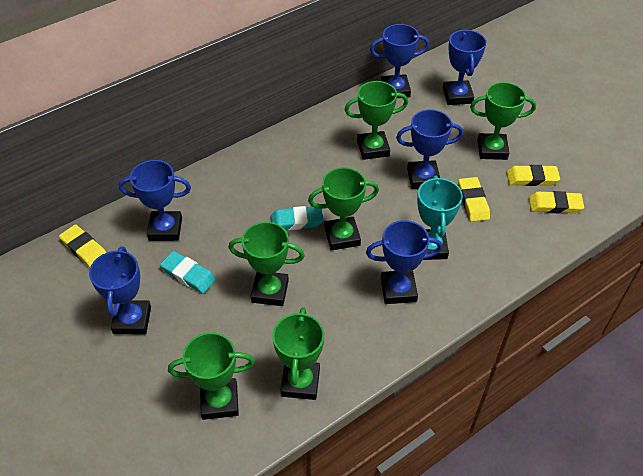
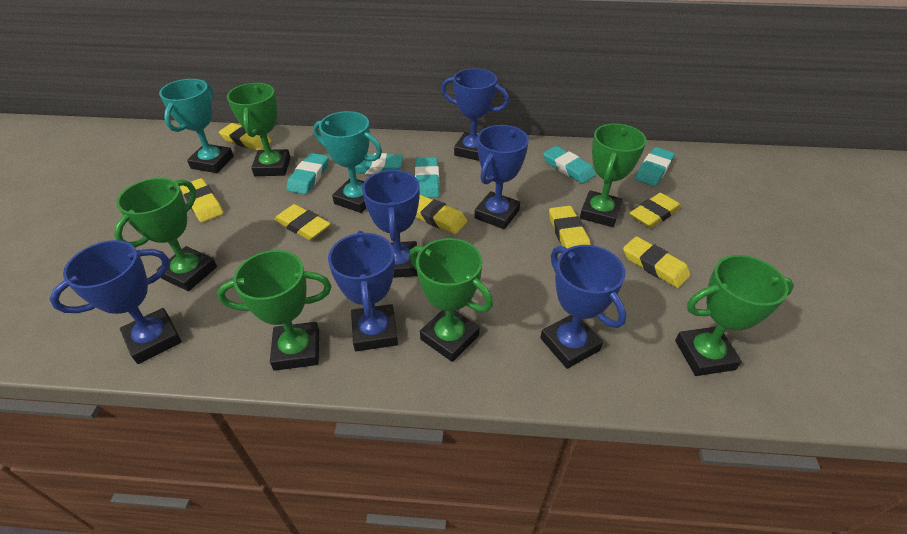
turquoise eraser: [160,251,216,294] [271,206,323,230] = 2 -> [287,153,329,194] [355,153,403,174] [415,157,439,198] [543,146,596,184] [635,147,675,186] = 5
turquoise trophy: [417,176,463,260] = 1 -> [159,79,234,173] [313,111,382,213] = 2
yellow eraser: [59,224,107,268] [458,177,490,222] [507,165,560,186] [529,191,584,213] = 4 -> [180,178,224,222] [219,123,272,151] [274,204,331,240] [415,195,468,234] [549,206,591,248] [623,236,690,288] [629,193,681,228] = 7

